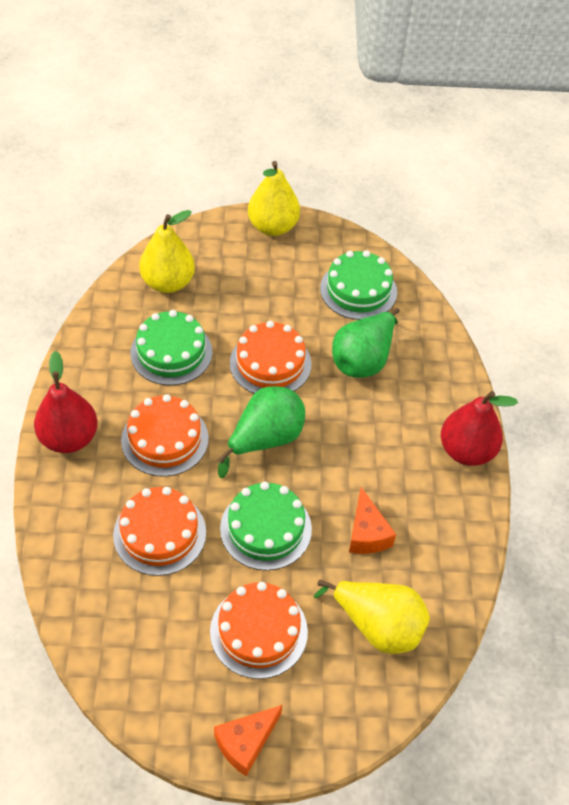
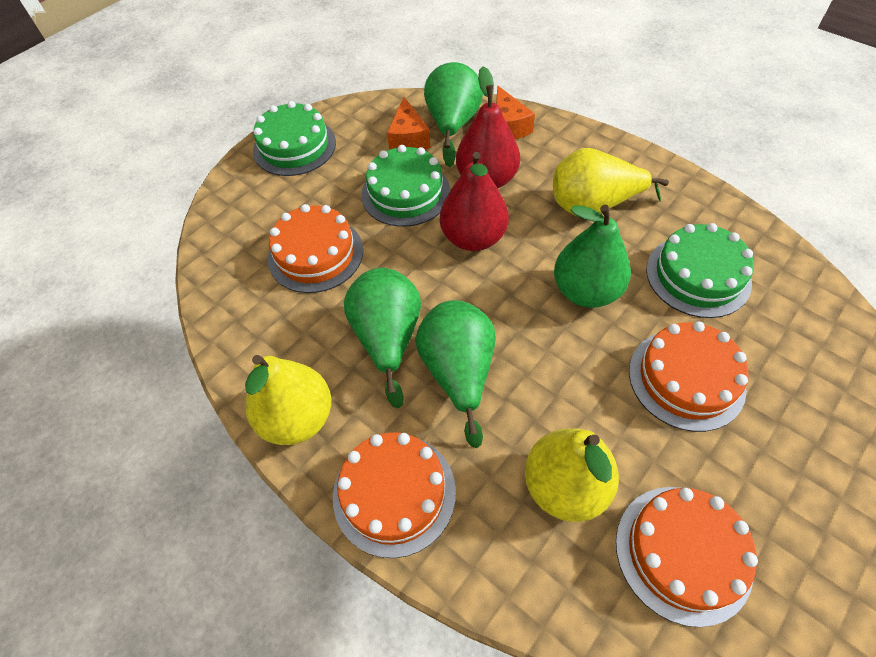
green pear: [218,386,305,478] [332,308,400,378] = 2 -> [344,268,421,409] [416,300,496,448] [424,62,483,167] [554,204,631,308] = 4

